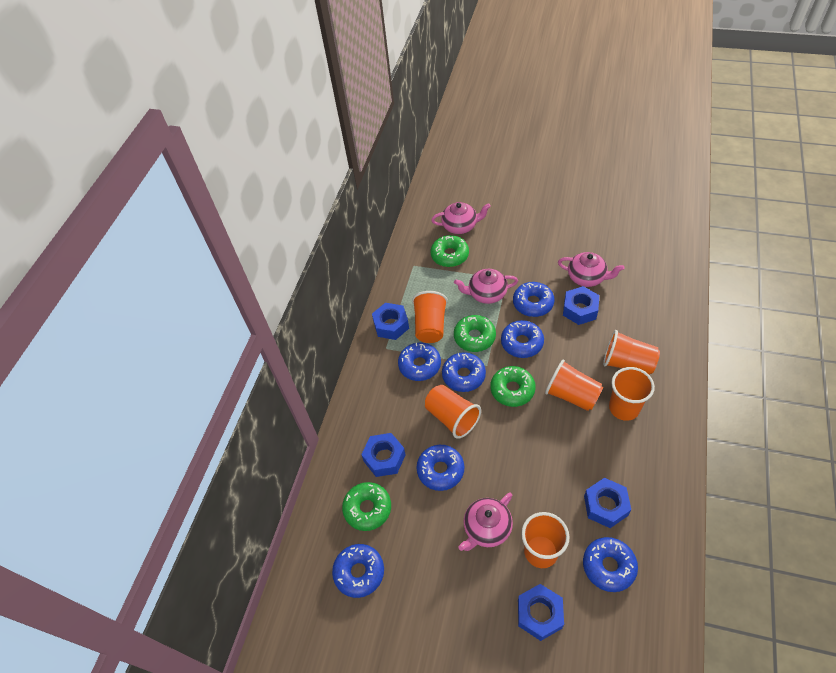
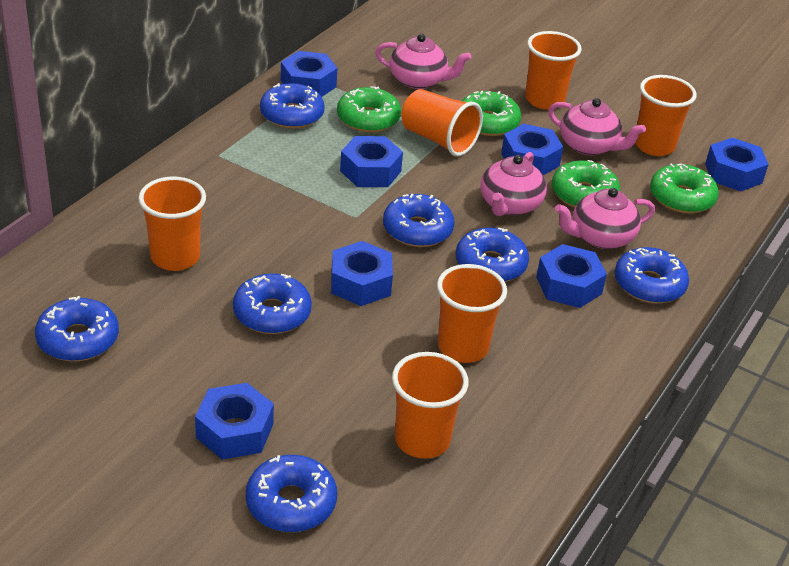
blue nut: [361,433,406,477] [372,303,409,340] [518,584,564,641] [563,286,599,325] [584,478,631,528] = 5 -> [195,383,274,460] [281,51,337,97] [331,241,393,306] [340,136,403,187] [501,124,563,176] [536,244,607,308] [705,138,769,191] = 7

